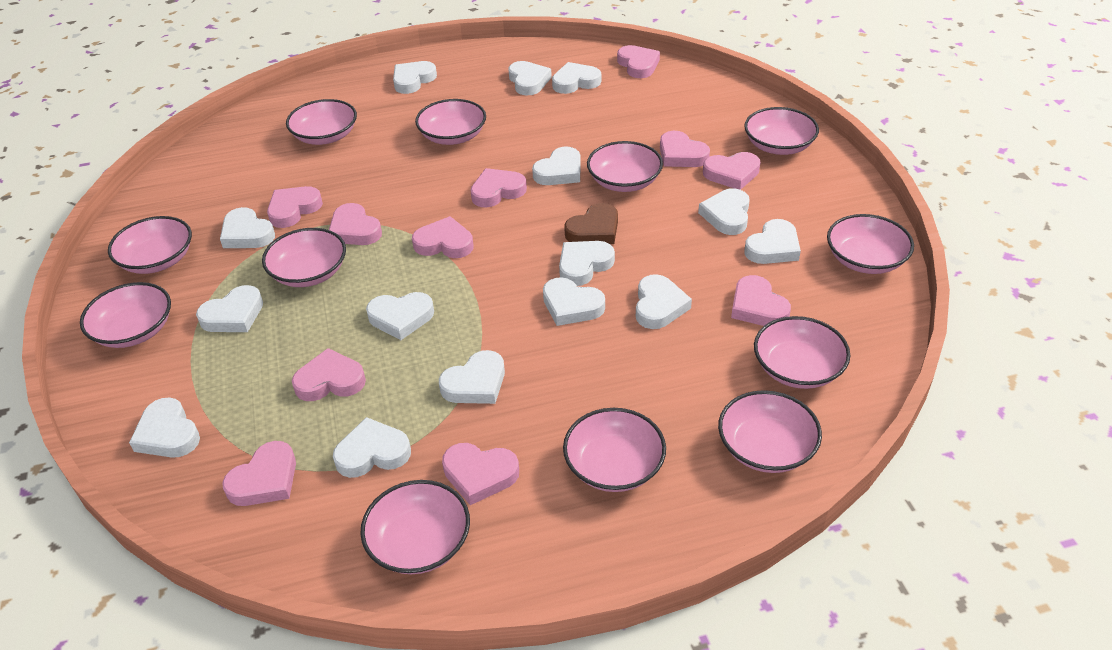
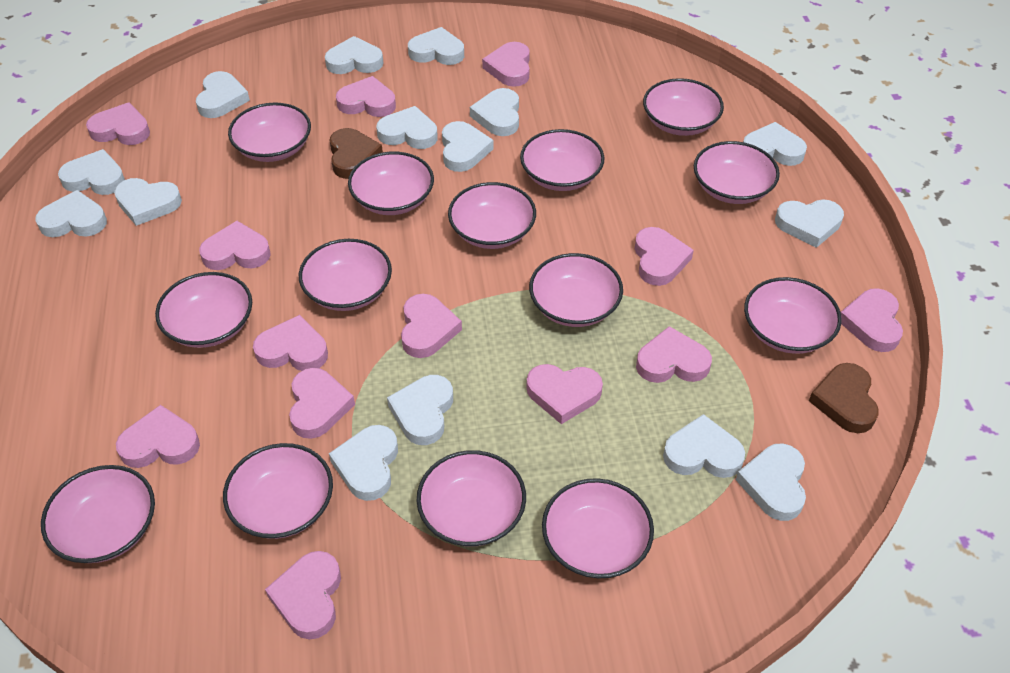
brown heart: [564,203,618,244] = 1 -> [329,128,383,179] [809,363,879,433] = 2
pink bowl: [80,282,171,348] [108,216,192,274] [262,228,346,287] [286,99,357,145] [360,480,470,574] [415,99,486,145] [563,408,666,492] [587,141,663,192] [718,390,822,473] [744,107,819,155] [754,316,850,389] [827,214,914,274] = 12 -> [41,465,155,563] [155,272,252,348] [223,443,333,539] [228,102,311,162] [299,239,392,311] [348,152,434,215] [417,450,526,547] [448,182,536,249] [520,129,605,191] [529,253,623,327] [542,478,654,578] [643,78,724,136] [694,141,780,204] [744,277,842,354] = 14
pink heart: [222,441,296,506] [267,186,323,228] [292,348,366,401] [329,203,382,245] [412,216,473,258] [442,443,519,505] [471,168,527,207] [617,45,660,78] [660,131,710,167] [703,152,760,190] [731,275,791,326] = 11 -> [86,102,150,145] [116,405,200,468] [199,221,271,270] [253,315,328,371] [265,551,341,640] [289,368,355,439] [336,76,396,117] [401,294,462,358] [482,42,530,87] [527,364,603,424] [635,227,694,286] [636,326,712,383] [841,288,903,352] = 13

